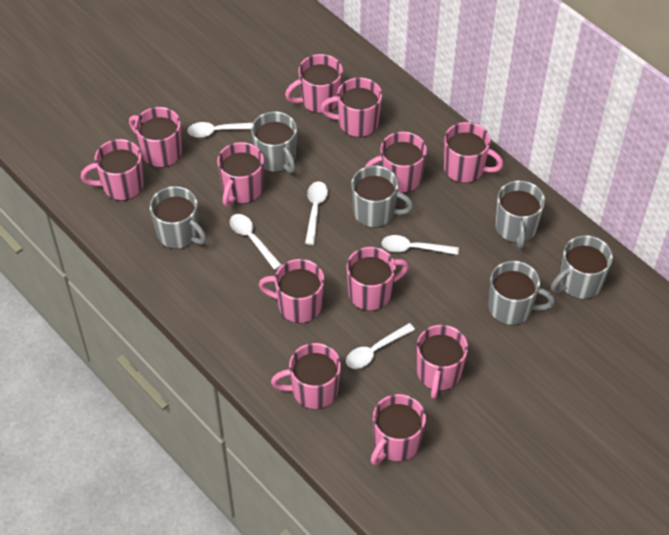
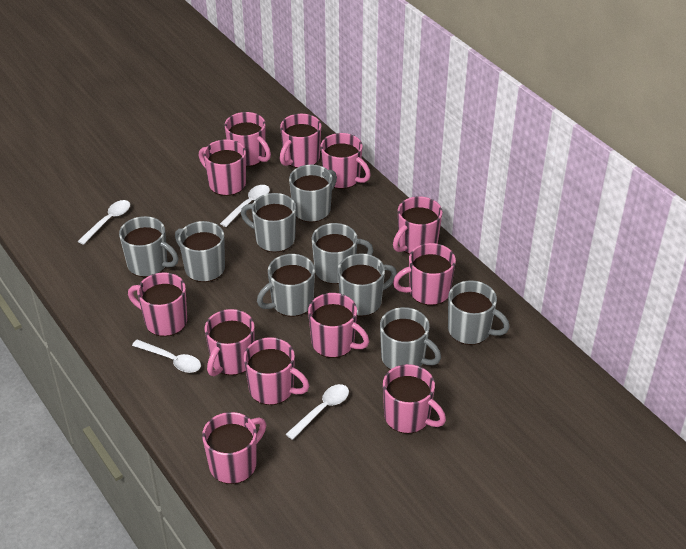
grey mug: [150,186,207,249] [251,111,297,173] [351,166,414,228] [488,261,555,325] [495,180,545,249] [551,235,613,299] = 6 -> [119,216,179,277] [175,221,225,282] [241,193,296,252] [257,254,315,317] [289,165,337,222] [312,223,374,284] [338,253,397,316] [380,307,441,370] [448,280,510,345] = 9
white spoon: [187,122,253,138] [230,214,282,270] [305,181,328,245] [346,323,415,369] [382,235,459,255] = 5 -> [78,200,130,245] [132,339,201,373] [220,185,270,227] [286,384,349,440] = 4

